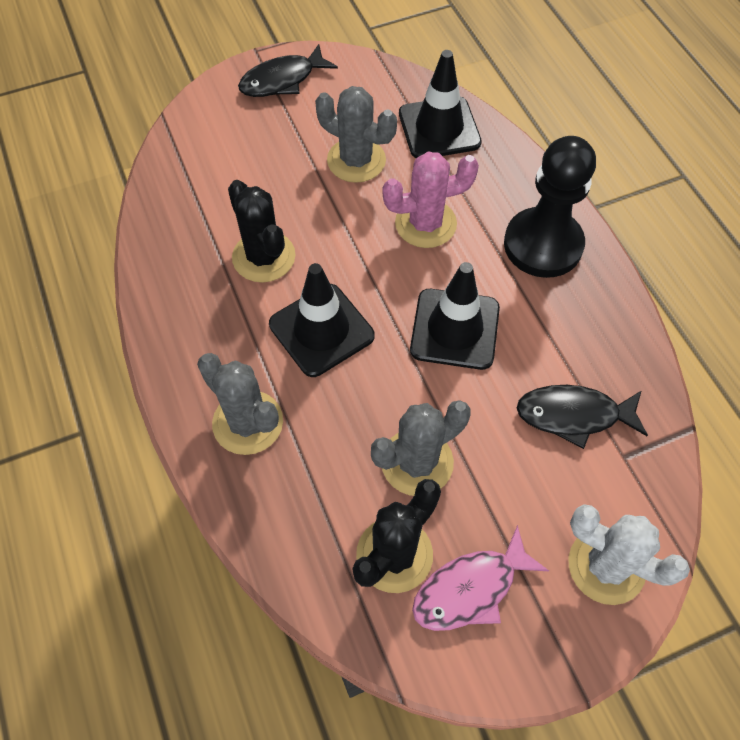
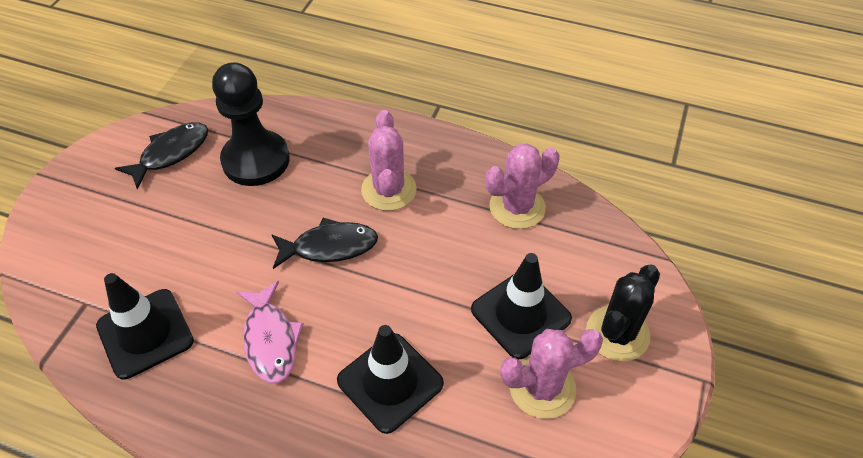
black cactus: [228,180,295,283] [352,479,441,593] = 2 -> [586,265,660,361] = 1
grey cactus: [197,353,283,455] [315,86,397,183] [371,400,470,496] = 3 -> none = 0
pink cactus: [383,152,479,248] = 1 -> [361,110,417,211] [486,143,560,229] [500,329,603,419] = 3
white cactus: [569,504,690,605] = 1 -> none = 0

